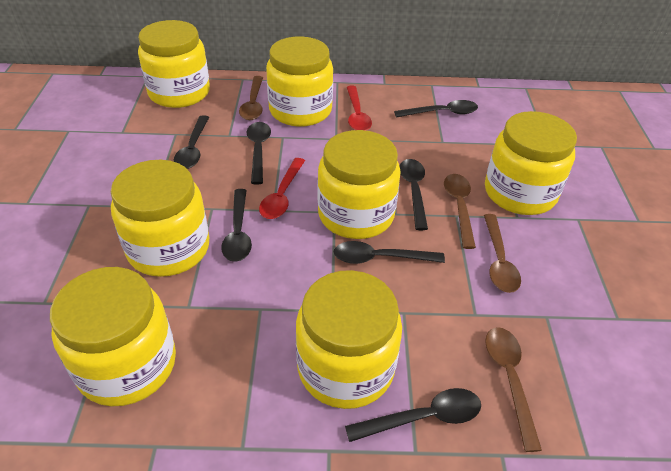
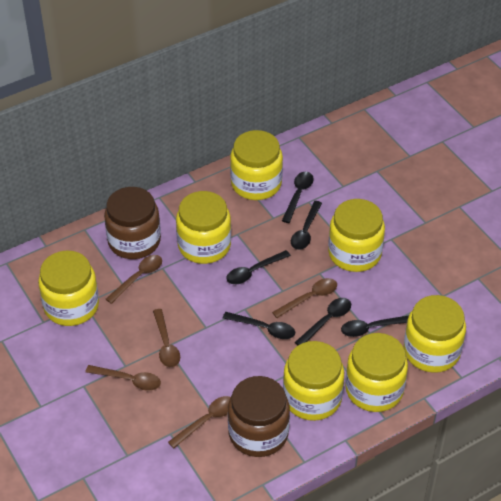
black spoon: [174,115,209,169] [221,189,252,262] [247,122,271,184] [333,241,445,264] [345,388,481,442] [394,100,478,118] [399,159,428,230] = 7 -> [223,312,295,339] [226,250,291,284] [282,172,314,223] [291,201,322,250] [295,298,351,345] [341,315,409,337] = 6
brown jar: none = 0 -> [104,187,161,259] [228,376,290,457] = 2
brown spoon: [239,76,263,120] [444,174,476,249] [484,214,521,293] [485,327,542,452] = 4 -> [85,365,161,391] [106,255,162,304] [153,309,180,367] [168,396,231,448] [272,278,337,318] = 5
red spoon: [259,158,305,219] [347,86,372,131] = 2 -> none = 0

